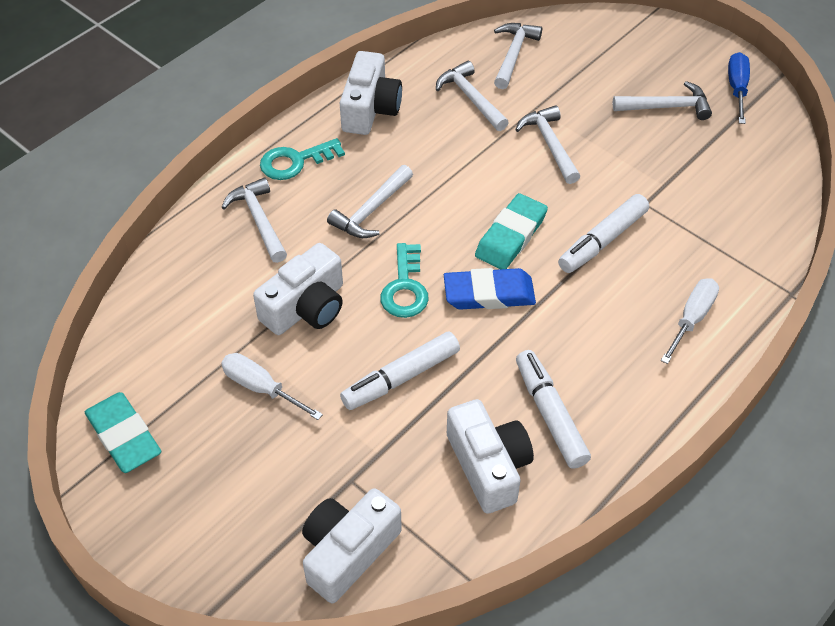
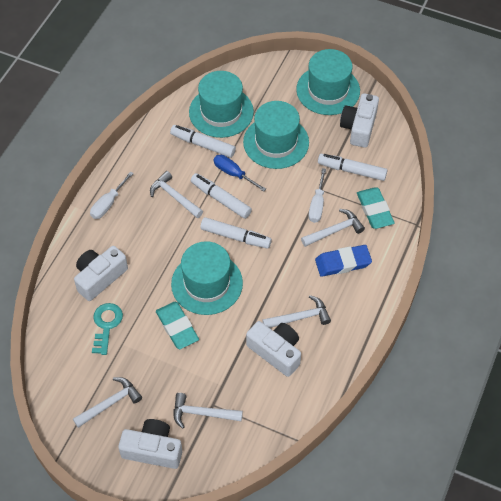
turquoise hat: none = 0 -> [171,241,243,315] [189,71,254,138] [243,101,309,169] [296,49,360,115] = 4
turquoise key: [260,138,345,180] [380,243,429,318] = 2 -> [92,303,123,355] = 1
white hammer: [222,178,287,263] [327,165,413,238] [436,61,509,131] [494,23,542,89] [515,105,580,184] [613,81,712,120] = 6 -> [73,377,142,428] [150,171,203,218] [174,393,243,429] [262,295,331,328] [301,209,365,247] = 5
white marker: [340,331,460,410] [516,350,591,469] [558,194,649,273] = 3 -> [170,125,236,158] [191,173,252,219] [200,217,272,249] [318,154,388,181] = 4

